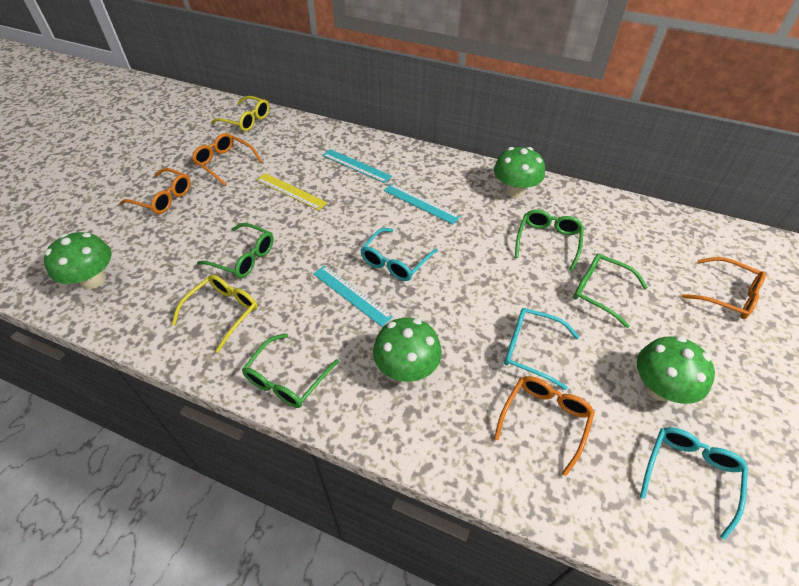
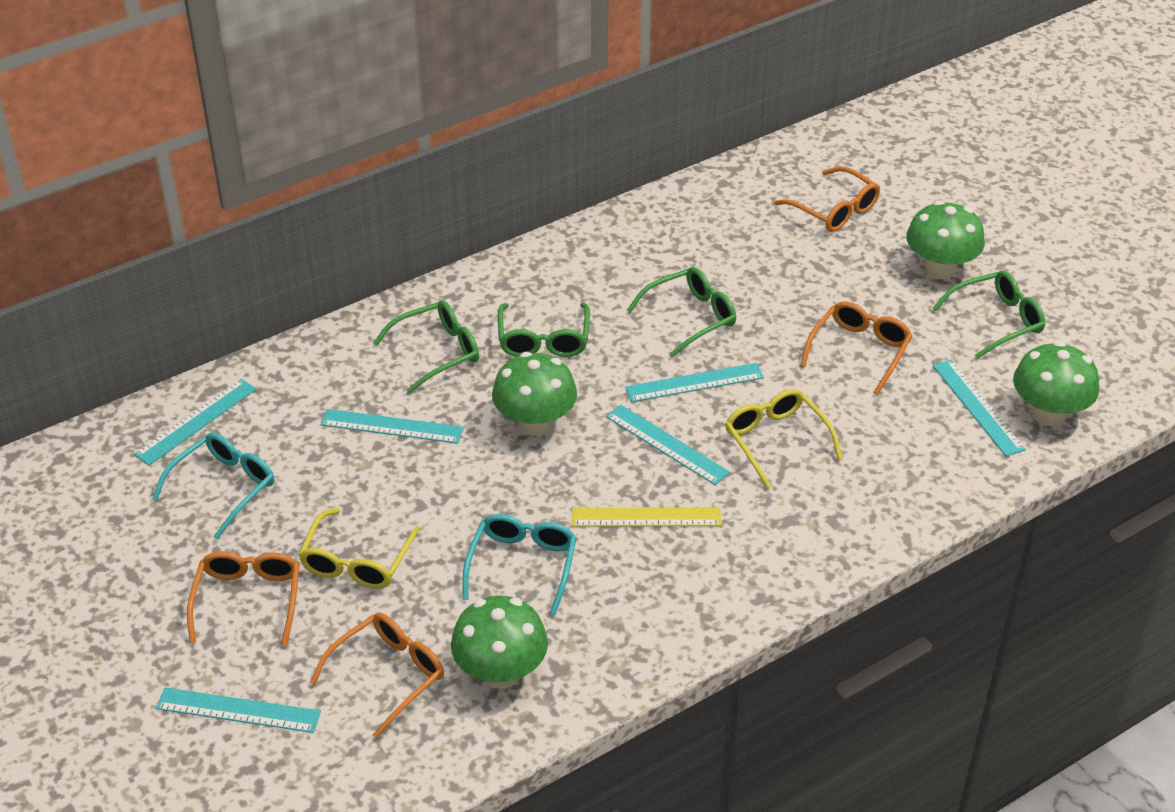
turquoise glasses: [360,228,438,281] [504,308,579,390] [640,427,748,540] = 3 -> [152,433,274,539] [462,514,577,615] = 2
turquoise ruler: [313,265,393,327] [322,149,392,183] [384,184,461,224] = 3 -> [134,379,256,465] [156,687,321,733] [321,409,463,444] [606,404,730,485] [625,363,764,402] [933,359,1026,456] = 6

